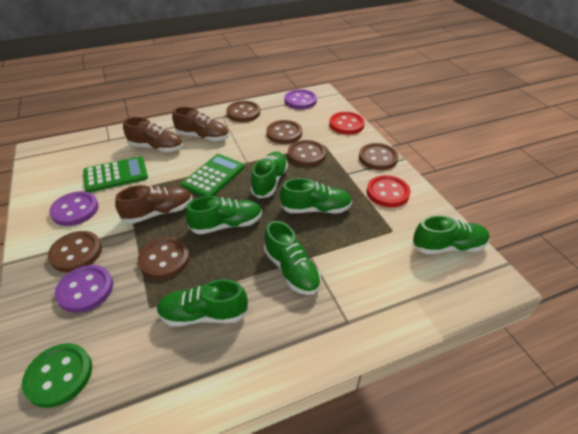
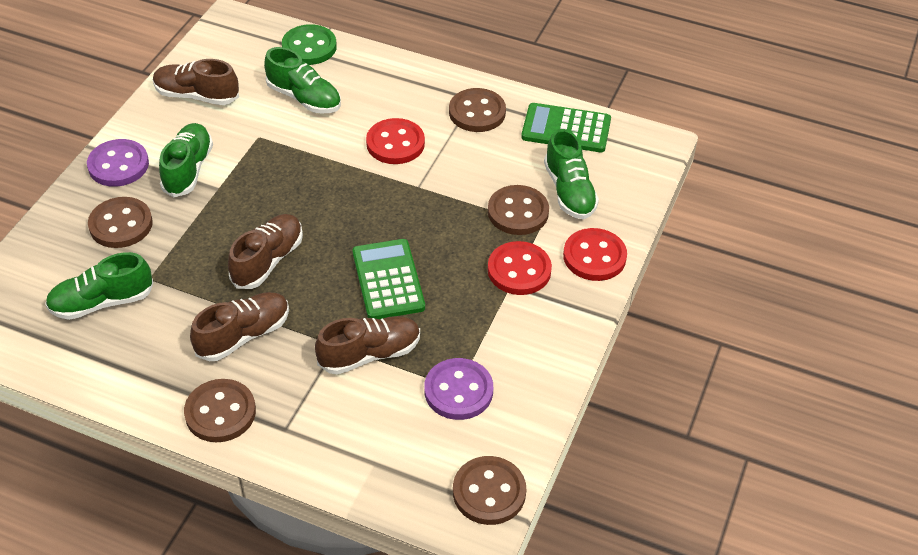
brown button: [48,231,102,272] [138,237,190,279] [227,101,260,122] [266,120,302,144] [288,140,326,167] [359,143,399,170] = 6 -> [88,197,153,248] [184,379,256,442] [449,88,506,132] [453,456,526,525] [488,185,549,235] = 5
brown shoe: [115,185,193,224] [123,117,183,152] [172,107,229,141] = 3 -> [153,59,239,105] [190,292,289,361] [228,214,303,289] [315,316,420,374] = 4
green shoe: [157,279,248,327] [185,196,262,235] [250,152,288,198] [264,221,321,295] [280,178,352,213] [412,215,489,254] = 6 -> [45,252,154,320] [159,123,213,197] [264,47,341,114] [544,129,599,219] = 4
purple button: [49,191,99,226] [55,265,113,313] [285,89,317,109] = 3 -> [87,139,149,187] [424,358,493,420] = 2
red button: [329,112,365,135] [367,175,410,207] = 2 -> [366,118,425,164] [488,241,552,295] [563,228,627,281] = 3

